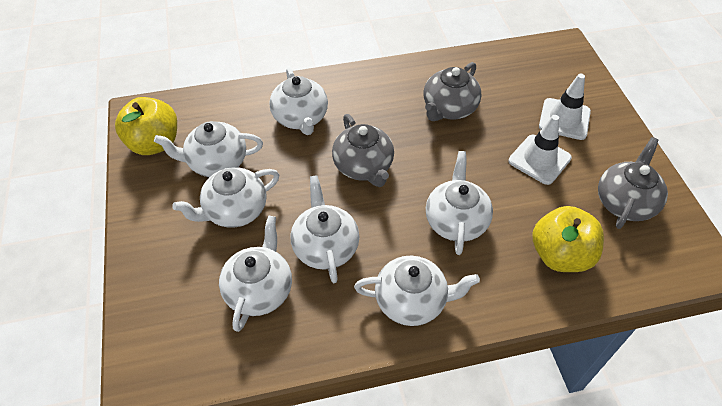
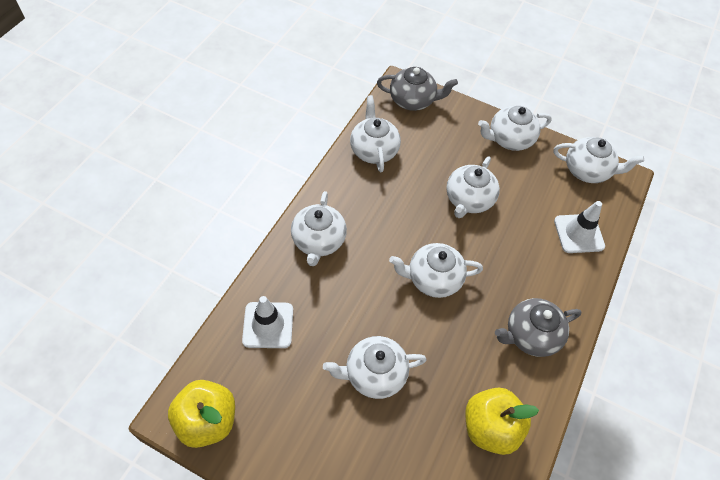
grey teapot: [332,114,394,187] [424,62,481,121] [598,137,668,229] = 3 -> [377,67,458,111] [495,298,581,357] = 2

